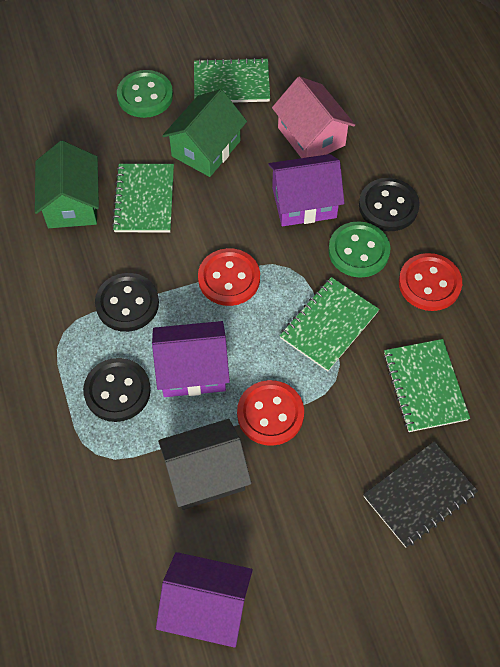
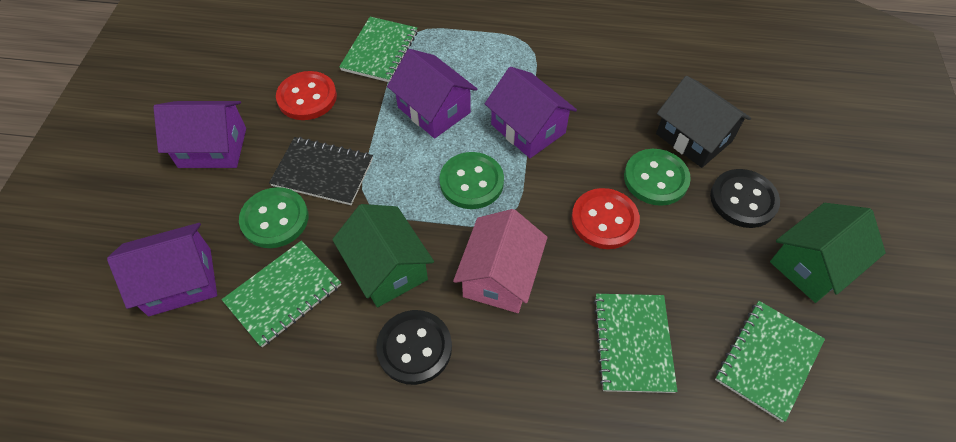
black button: [83,358,151,422] [95,273,159,332] [359,178,420,231] = 3 -> [376,310,452,385] [710,169,780,228] = 2
green button: [117,70,173,118] [328,221,391,278] = 2 -> [239,187,308,248] [439,152,504,209] [624,149,691,206] = 3
purple house: [152,321,230,397] [156,552,253,648] [268,154,345,226] = 3 -> [107,223,217,316] [153,101,246,168] [387,49,477,138] [485,67,577,158] = 4
red button: [198,248,260,306] [237,380,304,446] [399,253,462,311] = 3 -> [276,71,337,120] [572,188,640,249] = 2

